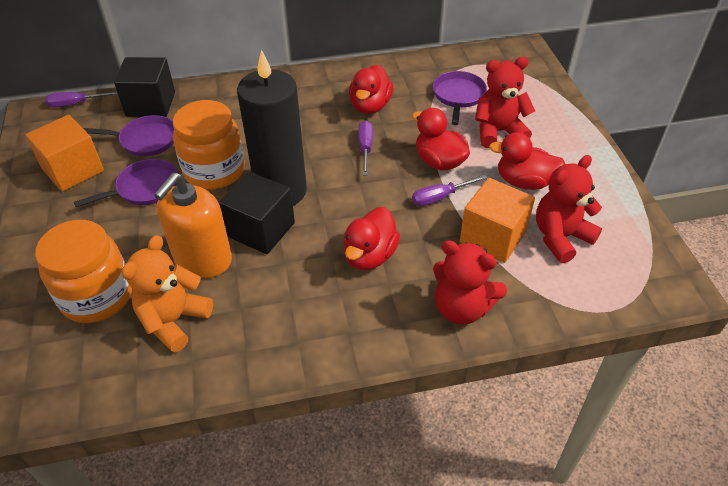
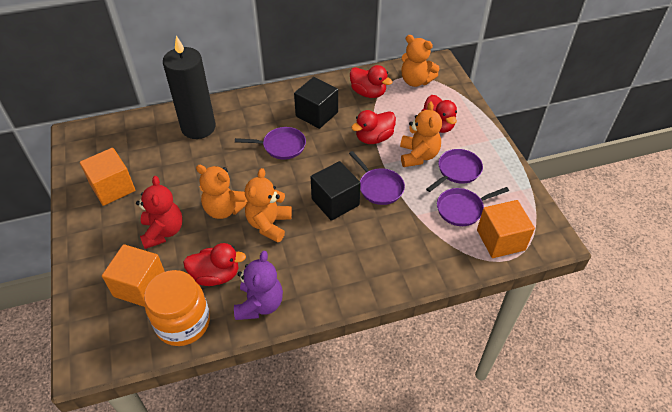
orange cube: [25,115,104,192] [460,178,535,263] = 2 -> [80,148,135,206] [102,244,165,307] [477,200,535,258] = 3
orange jar: [35,220,132,323] [173,100,245,190] = 2 -> [144,270,210,346] = 1
orange soap dispenser: [154,172,232,278] = 1 -> none = 0
orange teddy bear: [122,235,213,352] = 1 -> [196,165,247,219] [245,168,292,242] [400,102,442,167] [401,35,440,87] = 4
purple pan: [74,159,178,207] [83,115,174,157] [433,71,487,125] = 3 -> [235,127,306,160] [349,151,405,205] [426,149,483,192] [437,187,509,226] = 4
purple screwdriver: [45,91,118,108] [358,120,373,175] [412,175,487,206] = 3 -> none = 0
purple teddy bear: none = 0 -> [234,251,283,320] = 1
red teddy bear: [433,240,507,324] [475,57,535,148] [536,155,602,263] = 3 -> [136,176,183,249] = 1

